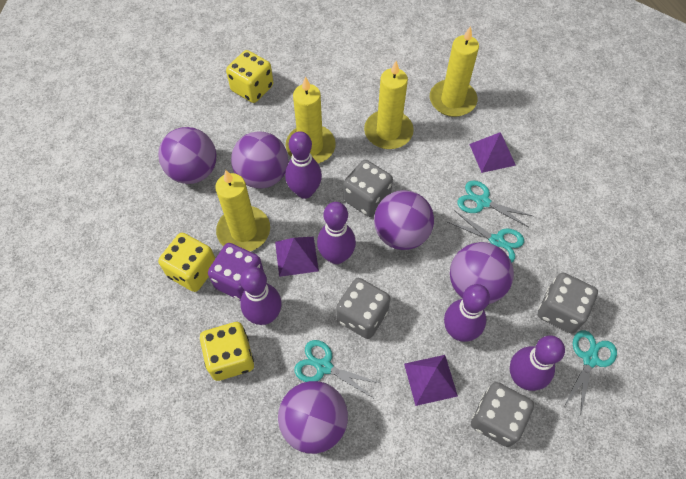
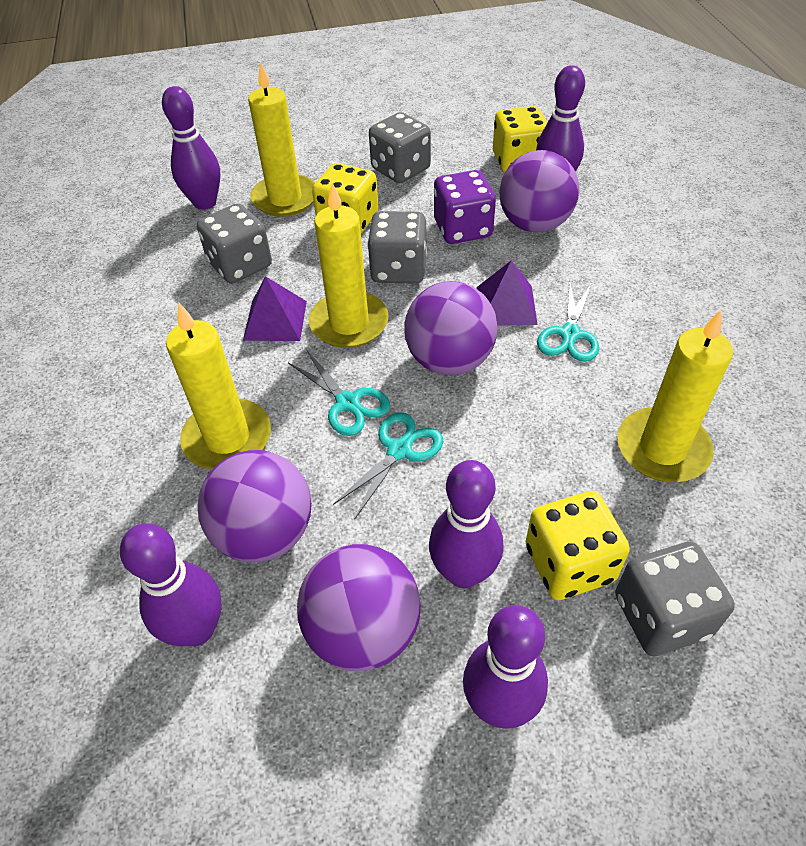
purple ball: [158,127,217,184] [231,132,288,189] [278,381,348,454] [374,190,434,250] [450,242,514,304] = 5 -> [198,450,312,562] [297,544,421,671] [404,281,498,375] [499,150,579,233] = 4
purple pyramid: [275,237,319,277] [404,355,458,406] [470,132,516,173] = 3 -> [243,276,307,341] [477,261,538,326] = 2
turquoise scissors: [294,340,380,398] [448,210,524,262] [457,181,533,227] [564,330,617,412] = 4 -> [288,351,390,436] [333,412,443,519] [537,282,599,362] = 3

